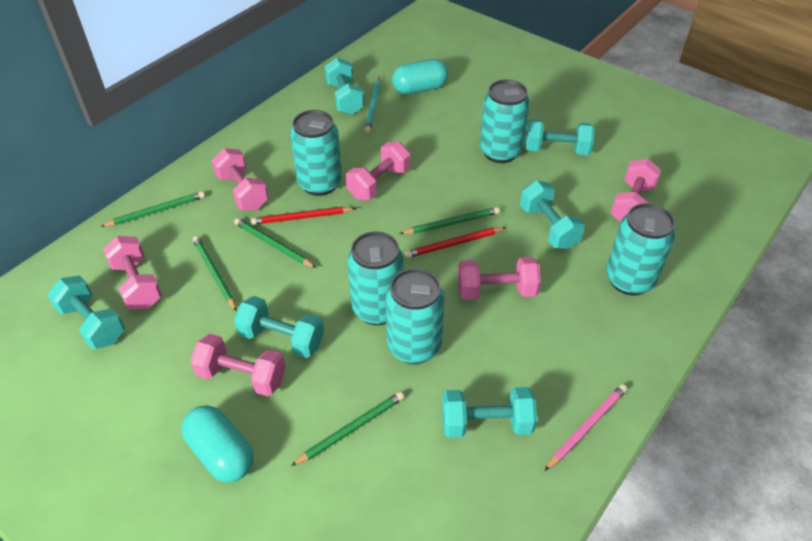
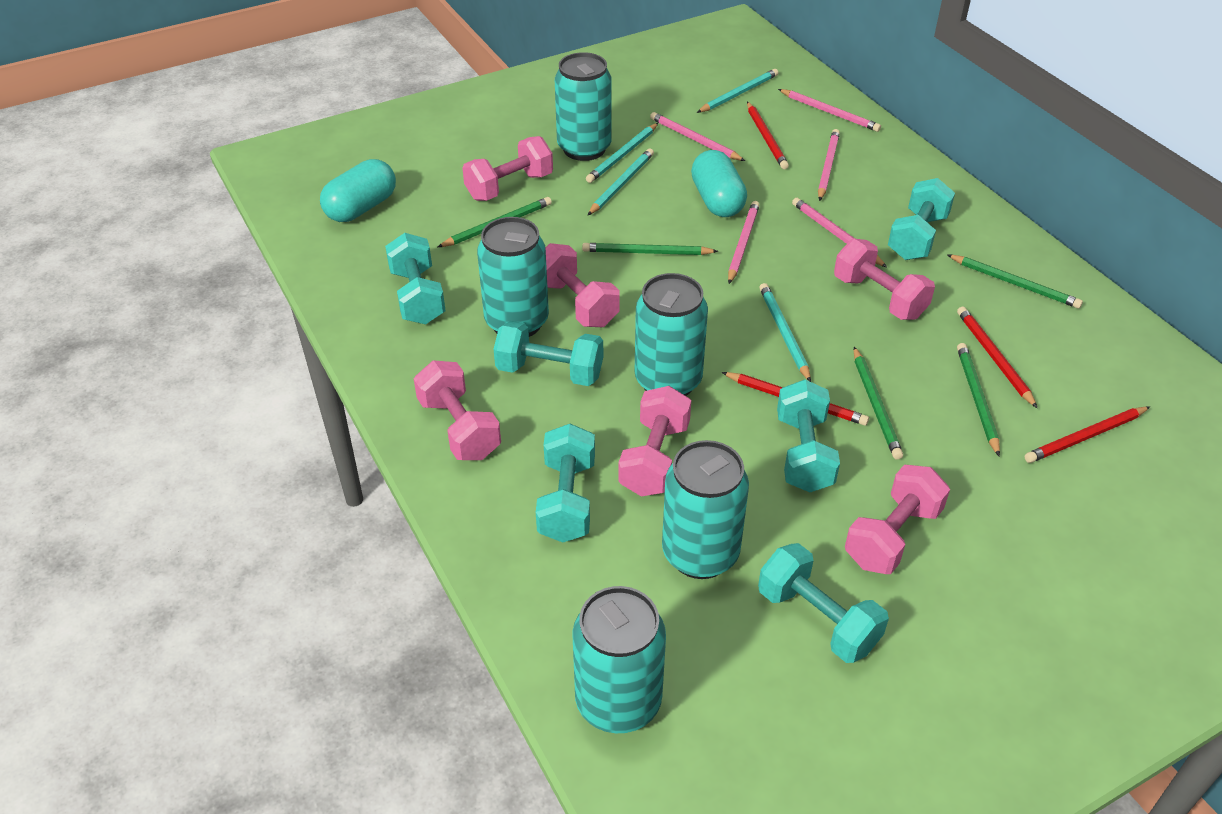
pink pencil: [545,384,627,471] = 1 -> [650,112,745,161] [728,201,760,284] [778,89,881,132] [792,198,887,267] [818,129,840,201] = 5
red pencil: [251,207,356,225] [405,227,506,258] = 2 -> [721,372,869,426] [747,102,789,169] [957,307,1037,408] [1025,406,1150,463] = 4
turquoise pencil: [365,77,380,133] = 1 -> [586,123,658,183] [588,148,654,215] [697,69,778,113] [759,283,811,382] = 4

